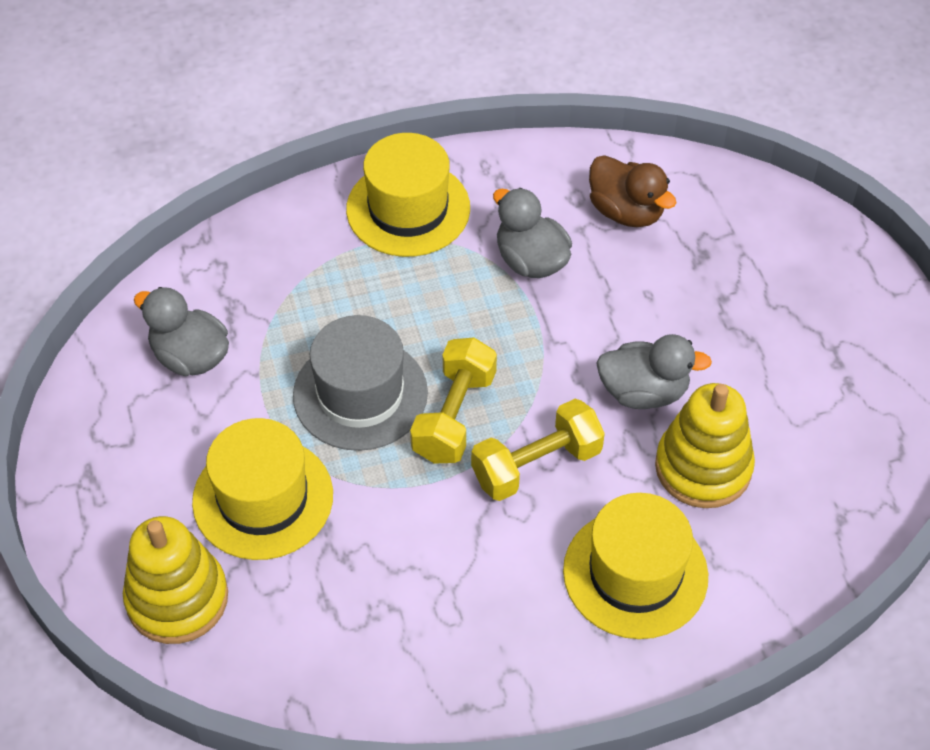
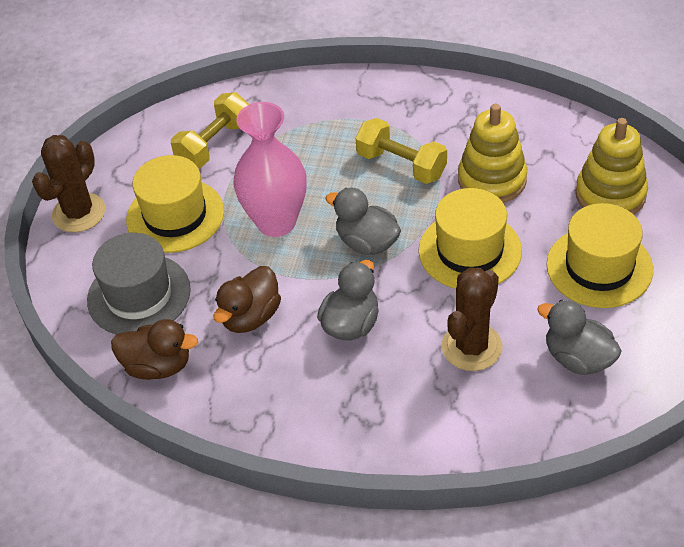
brown cactus: none = 0 -> [32,135,105,233] [442,267,503,371] = 2
brown duck: [589,155,677,227] = 1 -> [111,319,198,380] [214,266,281,333] = 2
pink vase: none = 0 -> [233,102,307,237] = 1

